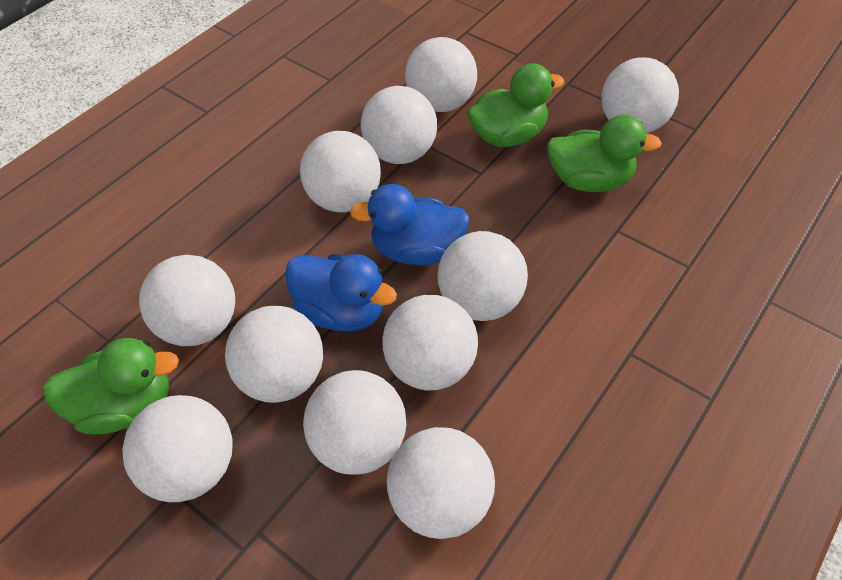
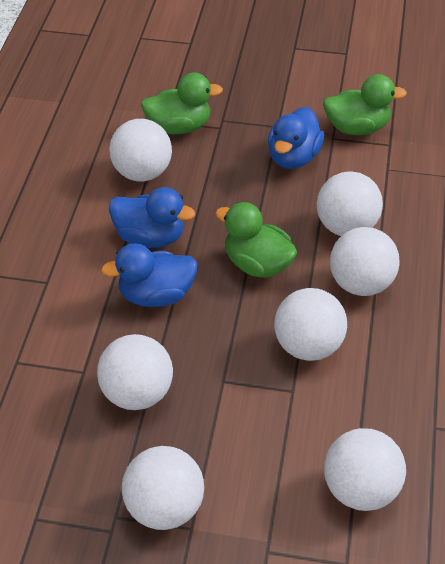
blue duck: [285,254,397,332] [350,184,470,265] = 2 -> [101,243,198,307] [109,187,195,248] [268,107,325,169] = 3
white ball: [122,395,232,502] [139,255,235,346] [225,306,323,403] [300,131,381,212] [303,370,406,475] [361,86,437,164] [382,295,478,391] [387,427,495,539] [405,37,477,112] [437,231,528,321] [601,57,679,133] = 11 -> [97,334,173,410] [109,119,172,181] [122,446,204,530] [274,288,347,361] [317,171,383,236] [324,428,406,511] [330,227,400,296] = 7

